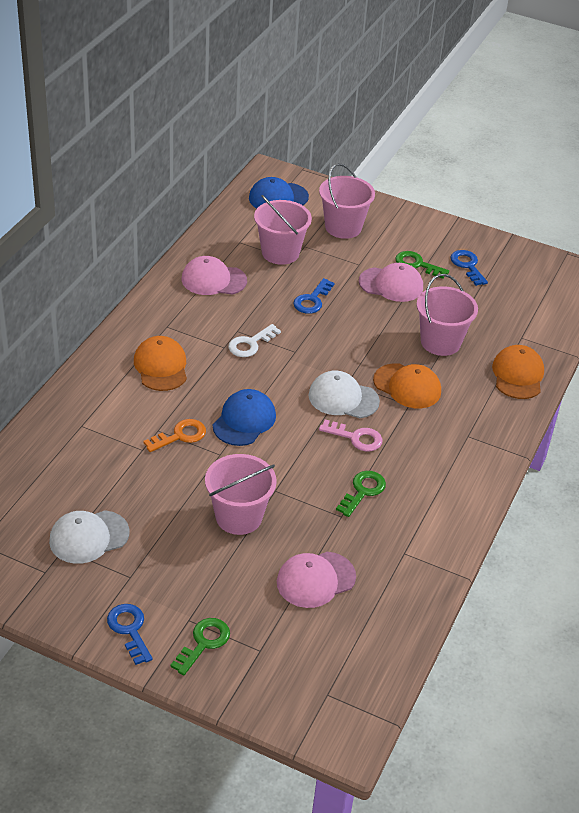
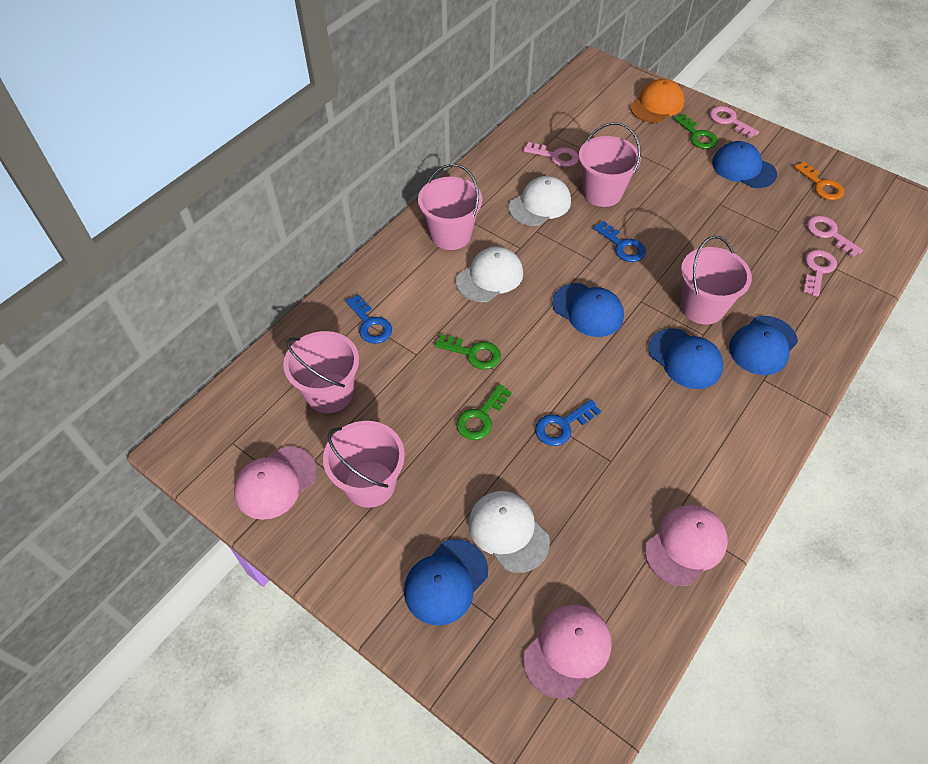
blue cap: [213,389,276,446] [249,177,309,209] = 2 -> [404,539,488,625] [552,283,624,337] [648,328,723,389] [712,141,777,188] [729,316,798,375] = 5
orange cap: [134,336,187,391] [373,363,441,408] [492,345,544,399] = 3 -> [630,79,684,123] = 1
pink bucket: [205,454,277,535] [254,195,312,265] [319,163,375,239] [416,274,478,356] = 4 -> [283,331,359,413] [323,421,405,508] [418,164,482,250] [579,122,641,207] [680,236,752,324] = 5
pink key: [319,419,383,451] = 1 -> [523,142,579,167] [710,106,759,138] [803,250,837,297] [807,215,863,257] = 4
white cap: [49,510,130,564] [308,371,380,418] = 2 -> [456,246,523,302] [469,491,550,573] [509,176,571,226] = 3
white key: [228,324,281,357] = 1 -> none = 0

